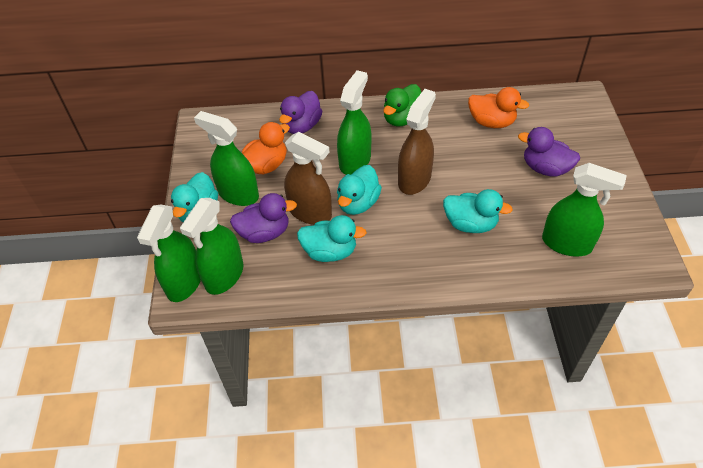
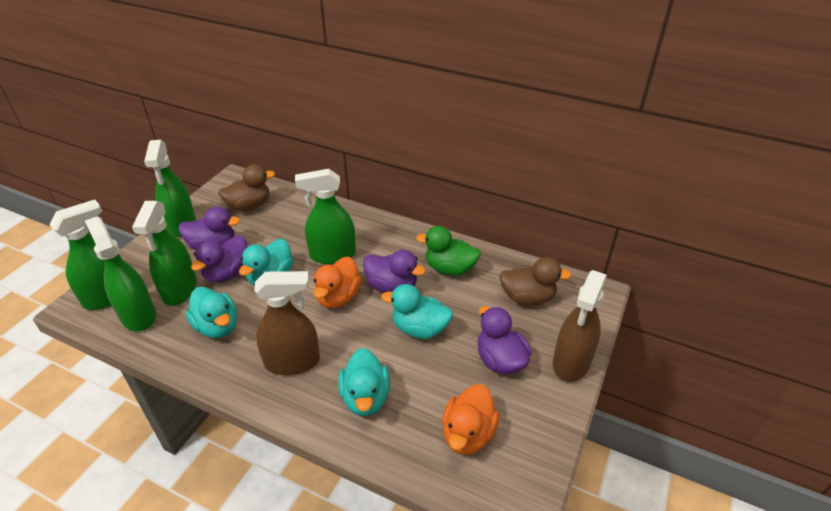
brown duck: none = 0 -> [218,165,275,211] [499,257,572,305] = 2
purple duck: [230,193,297,243] [279,91,322,134] [518,127,580,176] = 3 -> [179,206,240,250] [191,235,248,283] [363,250,426,293] [478,306,532,374] = 4

